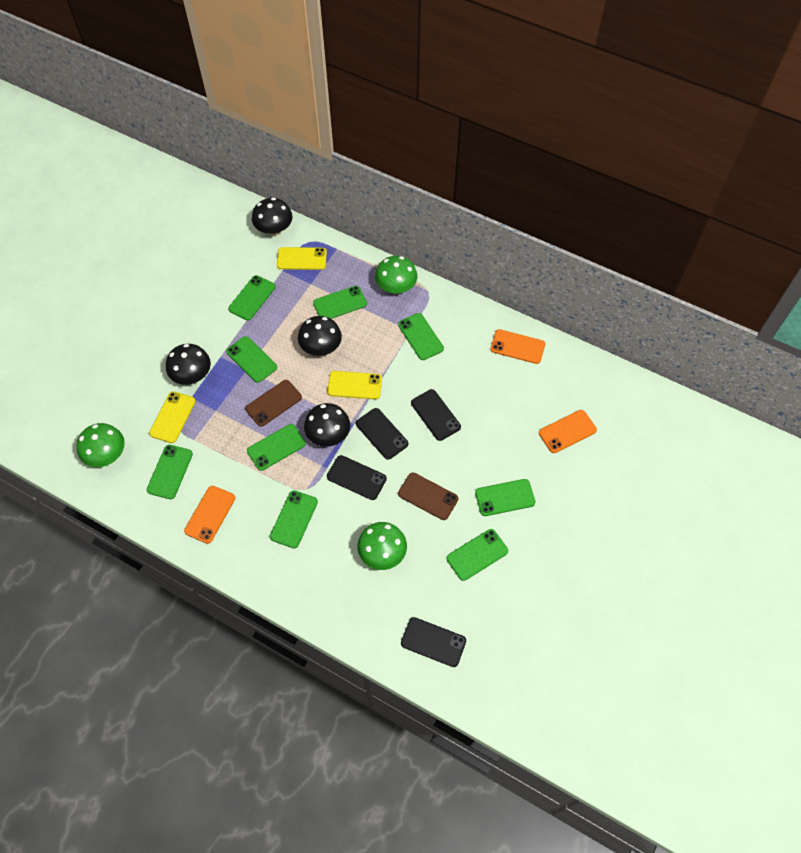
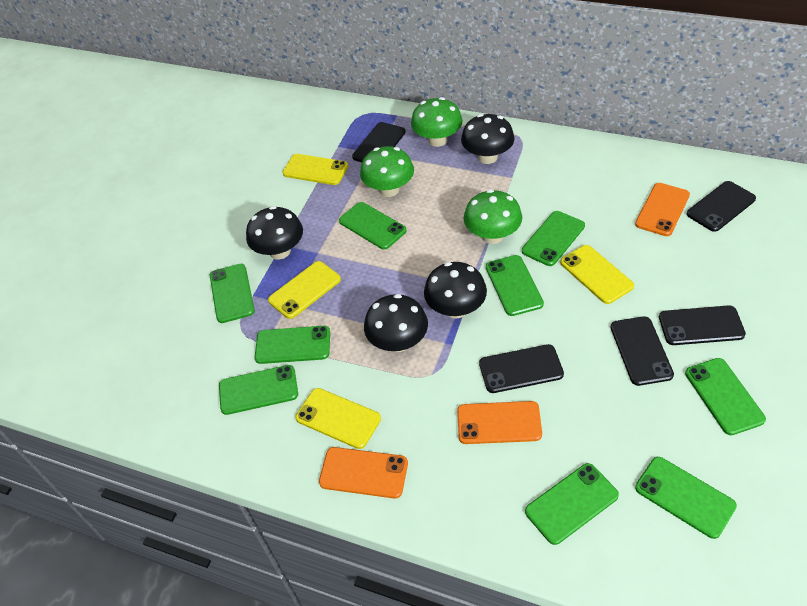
black phone: [327,455,387,500] [356,408,408,460] [401,617,466,667] [411,389,461,441] = 4 -> [352,122,406,162] [479,344,564,393] [611,316,674,386] [659,305,746,345] [687,181,756,232] = 5
brown phone: [245,380,302,427] [398,472,458,520] = 2 -> none = 0
yellow phone: [149,391,196,443] [277,247,327,270] [327,371,382,399] = 3 -> [268,261,341,319] [283,154,348,185] [295,388,381,449] [560,245,634,304] = 4

